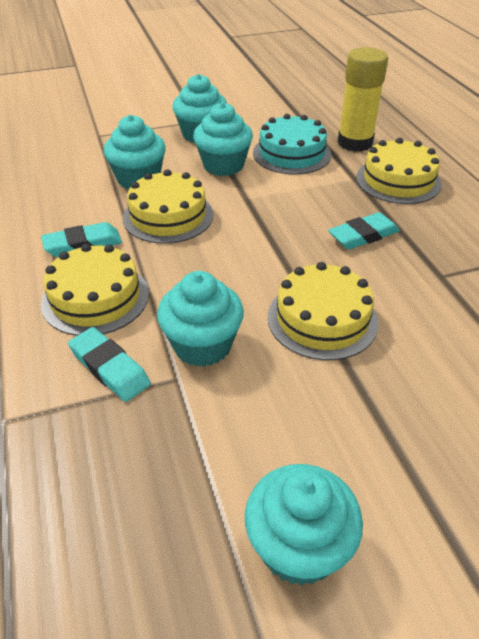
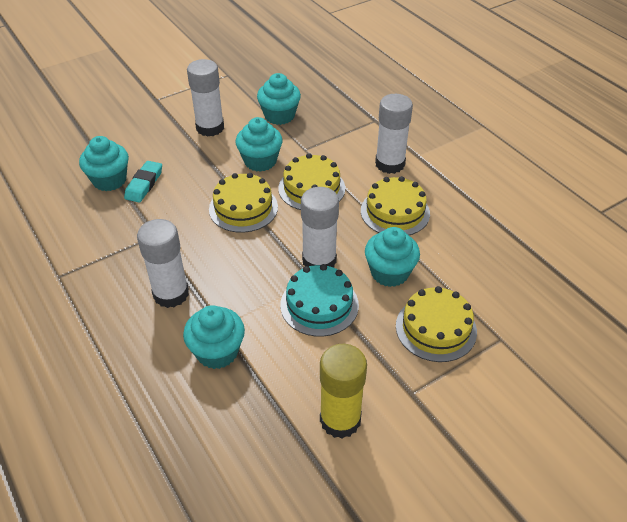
turquoise eraser: [41,222,122,257] [68,327,151,402] [328,212,400,249] = 3 -> [124,161,162,203] = 1
white glue stick: none = 0 -> [137,219,189,308] [187,59,224,137] [301,187,339,268] [375,94,413,174] = 4

